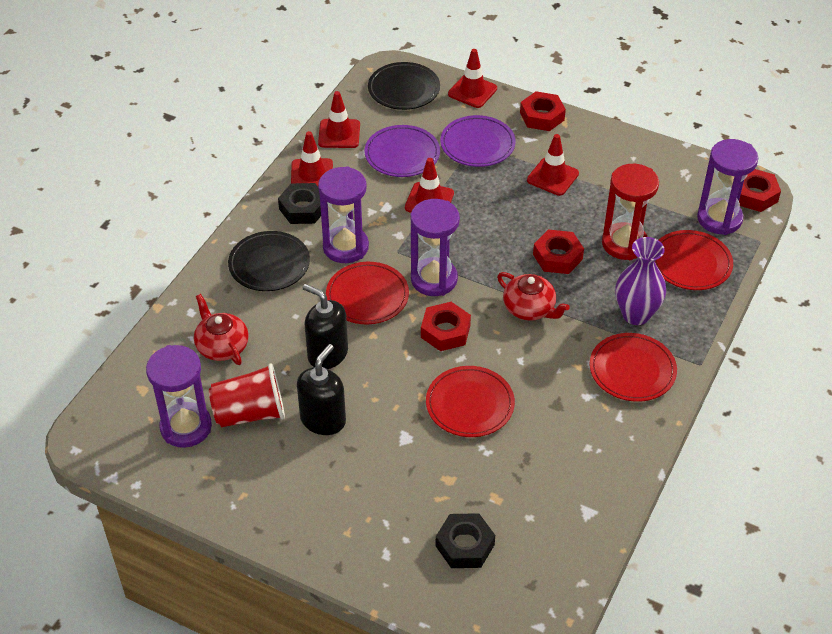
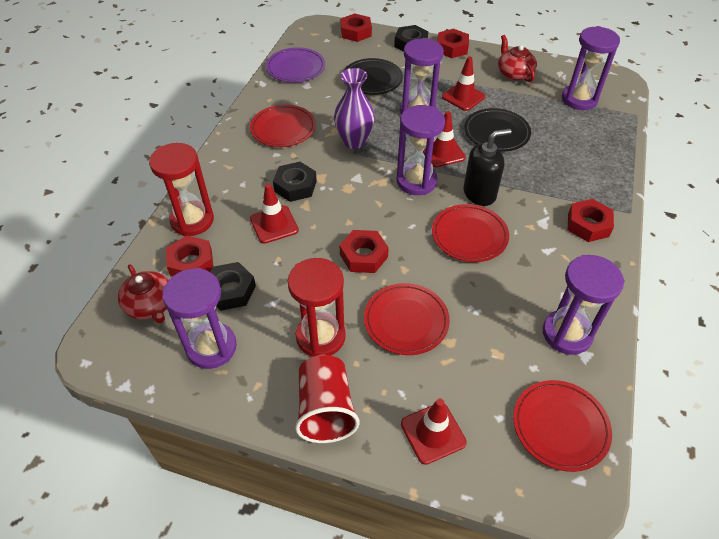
black nut: [278,183,321,224] [436,513,495,568] = 2 -> [210,262,256,311] [273,162,317,202] [394,25,428,52] = 3
black soap dispenser: [297,344,346,435] [303,284,348,369] = 2 -> [463,128,512,206] = 1
purple hourglass: [146,345,212,448] [318,166,369,263] [411,199,460,296] [697,139,758,235] = 4 -> [162,268,237,369] [397,105,445,195] [400,38,444,115] [543,255,625,355] [562,26,620,110] = 5
purple plate: [365,125,440,177] [440,115,516,167] = 2 -> [266,47,325,82] = 1
red hourglass: [602,164,659,260] = 1 -> [149,143,214,236] [288,258,346,357] = 2
red nut: [421,302,471,351] [520,91,566,131] [533,230,584,274] [731,169,781,212] = 4 -> [166,235,213,277] [340,230,389,273] [341,13,372,42] [437,29,469,58] [568,199,614,242] = 5
red traffic cone: [291,131,333,186] [318,91,360,148] [405,158,454,213] [448,49,497,108] [527,134,579,196] = 5 -> [250,184,299,244] [401,399,467,465] [423,111,466,167] [442,56,486,111] = 4

